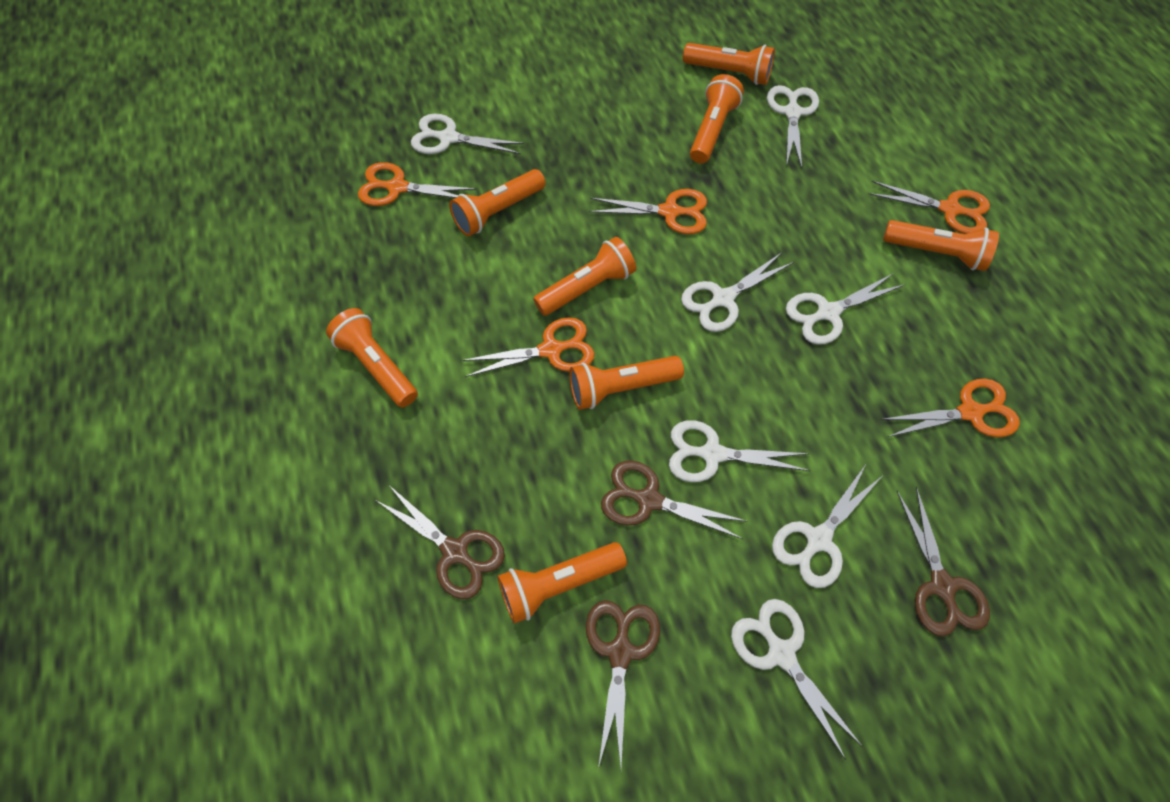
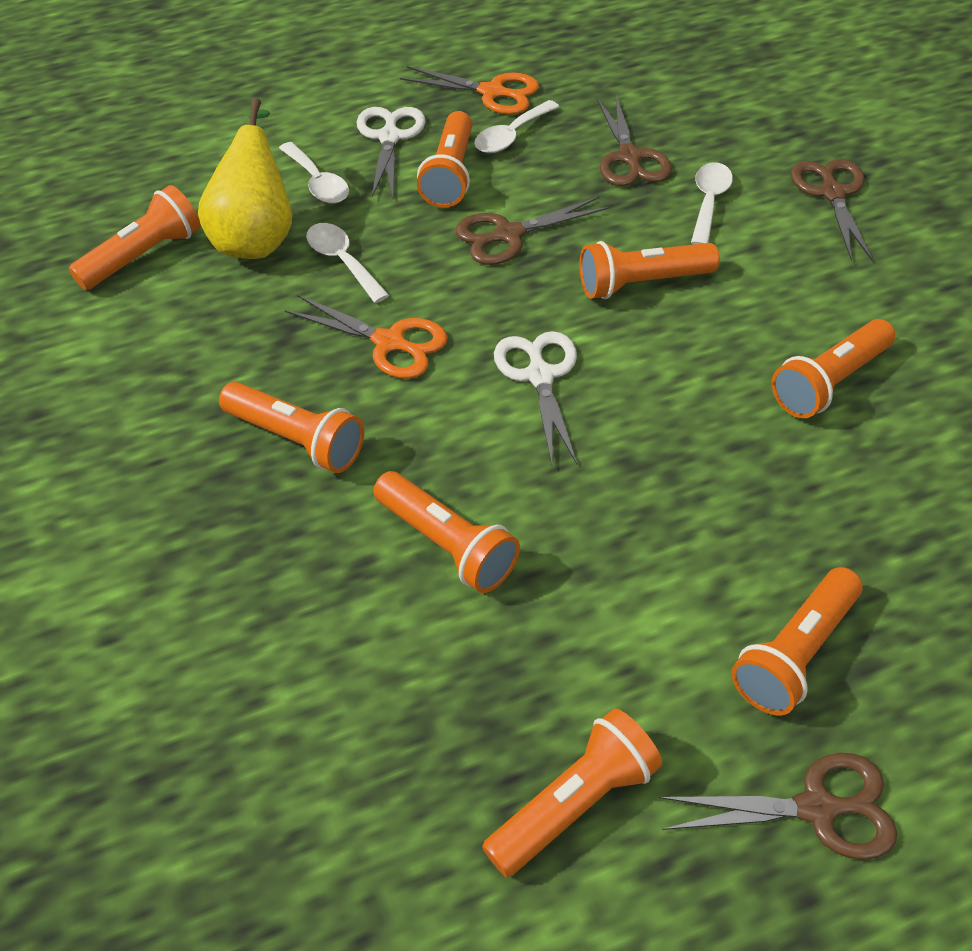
orange scissors: [358,162,477,206] [461,317,595,377] [589,189,707,234] [869,181,990,234] [881,378,1020,437] = 5 -> [285,295,448,379] [400,66,539,115] = 2
white scissors: [411,114,524,154] [669,420,810,482] [681,252,794,332] [731,599,863,760] [767,85,819,168] [772,464,882,588] [786,273,904,345] = 7 -> [357,107,425,198] [494,331,577,464] = 2
white spoon: none = 0 -> [279,142,349,203] [306,223,389,303] [474,100,559,153] [691,162,733,244] = 4
yellow pear: none = 0 -> [198,98,292,259] = 1

